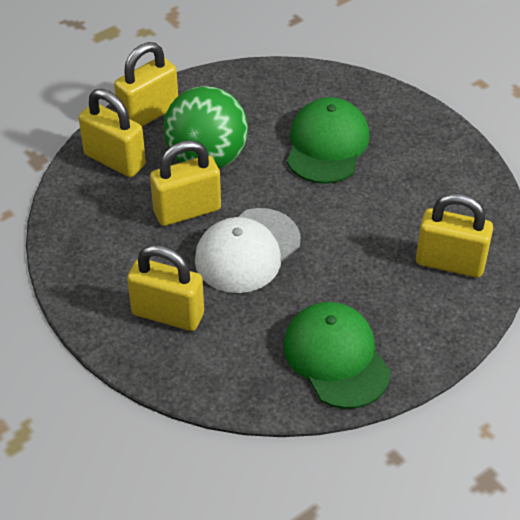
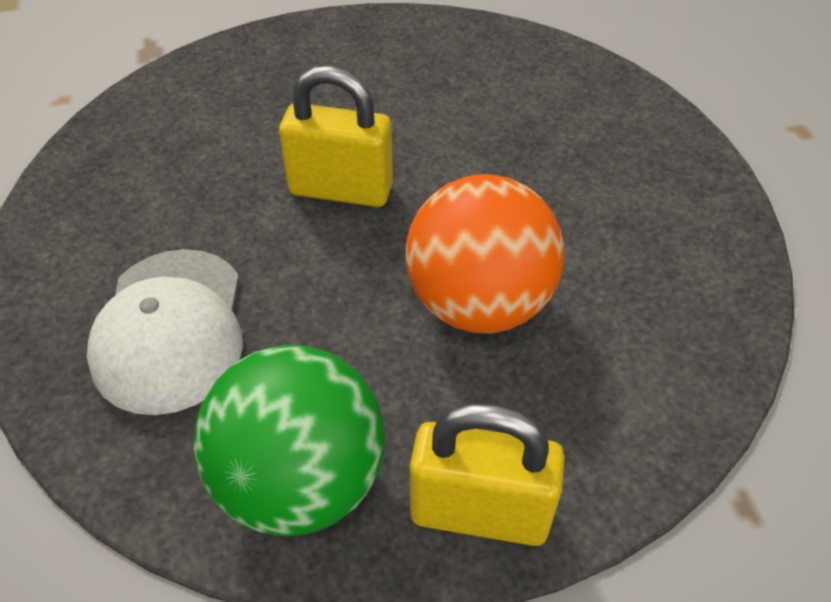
green cap: [283,302,391,409] [287,97,370,184] = 2 -> none = 0
orange ball: none = 0 -> [405,174,564,333] = 1
yellow padlock: [79,89,146,177] [114,42,178,126] [127,245,204,331] [150,140,221,226] [416,193,493,278] = 5 -> [279,66,393,207] [410,403,565,546] = 2

